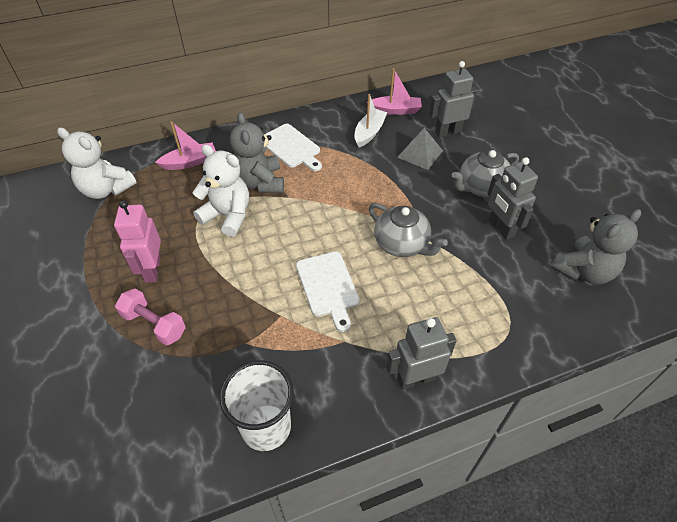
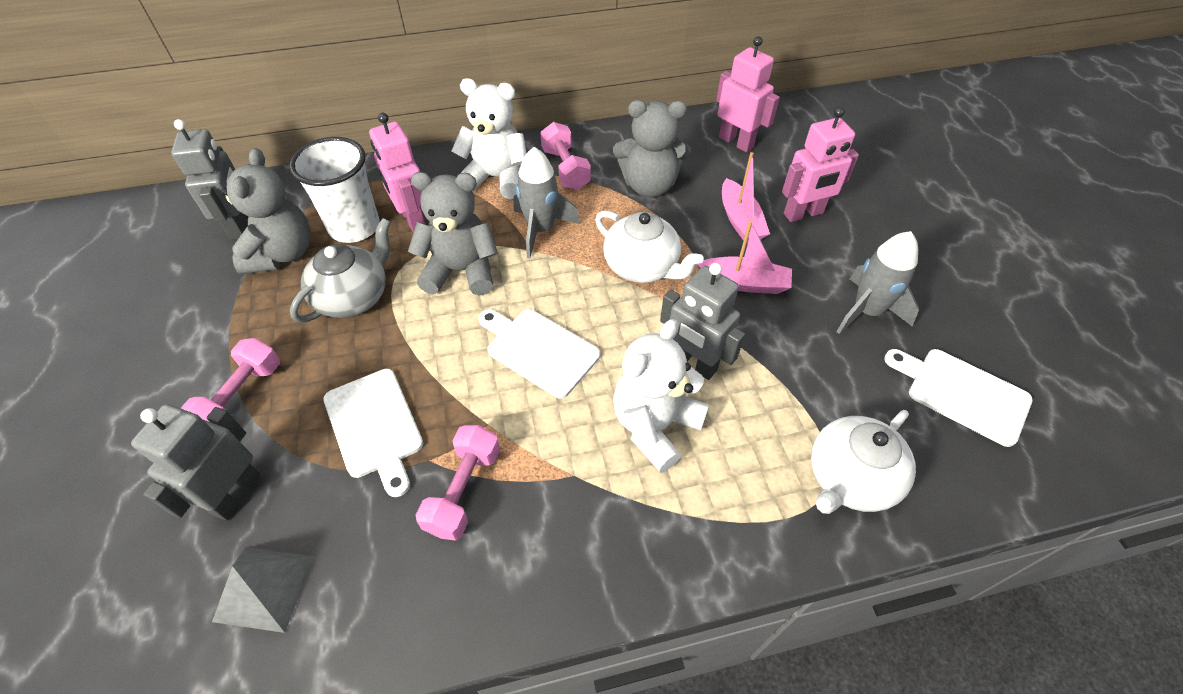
grey rocket: none = 0 -> [514,147,580,258] [836,231,919,334] = 2
grey teapot: [369,203,448,257] [452,150,519,197] = 2 -> [290,218,391,322] = 1
grey teddy bear: [230,112,284,193] [551,209,641,284] = 2 -> [221,148,311,275] [408,172,498,295] [613,100,691,197] = 3
pink dumbbell: [115,288,186,345] = 1 -> [181,338,280,422] [416,425,500,541] [540,122,591,190] = 3
pink robot: [114,200,161,283] = 1 -> [369,113,426,233] [716,36,780,152] [782,107,859,222] = 3
white boat: [354,94,388,147] = 1 -> none = 0
white cutting board: [265,124,322,171] [296,251,360,332] = 2 -> [323,369,423,497] [478,309,600,398] [884,349,1033,447] = 3
white teapot: none = 0 -> [595,211,704,283] [811,410,916,514] = 2

